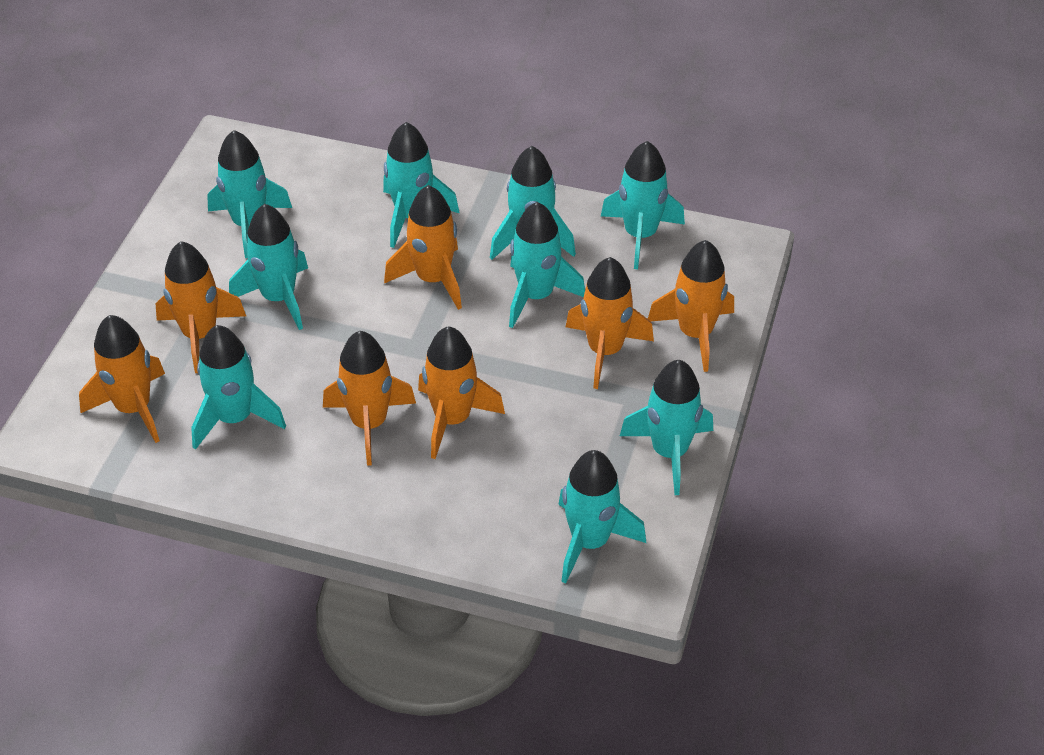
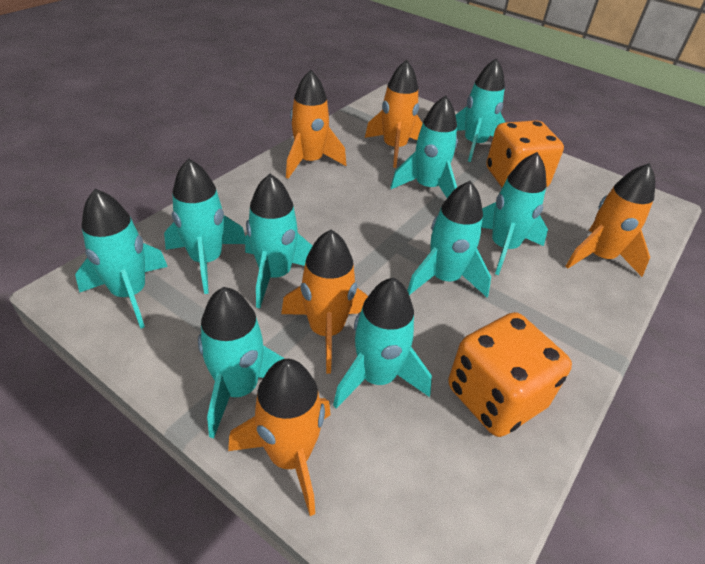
orange dice: none = 0 -> [448,312,572,437] [486,120,564,188] = 2
orange rocket: [79,315,165,443] [155,241,246,373] [323,331,416,466] [384,185,462,310] [418,326,505,459] [566,257,654,389] [648,240,734,372] = 7 -> [228,359,331,516] [281,230,368,374] [286,70,346,179] [365,60,423,168] [565,163,655,277] = 5

